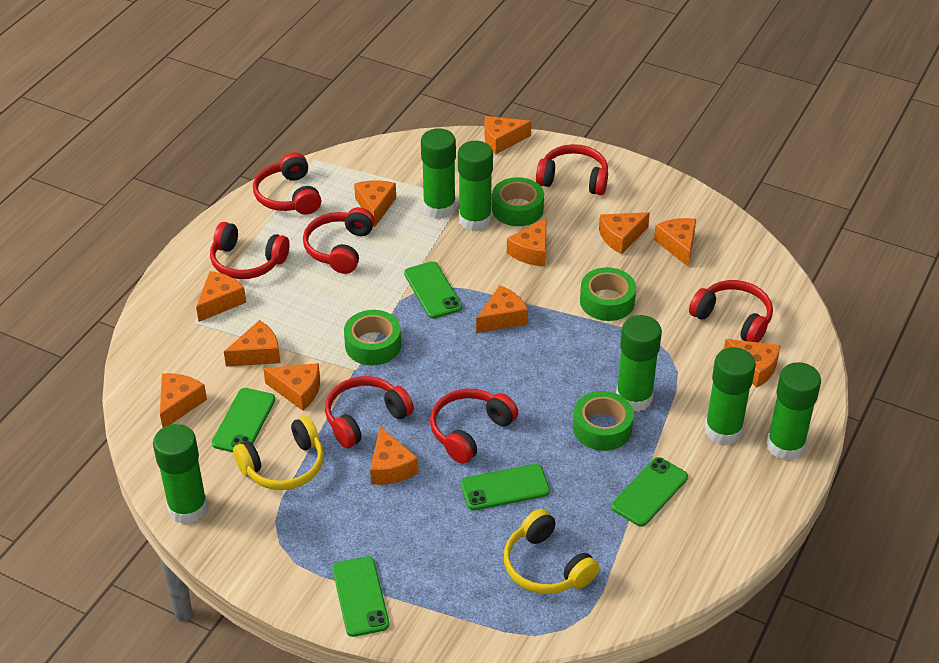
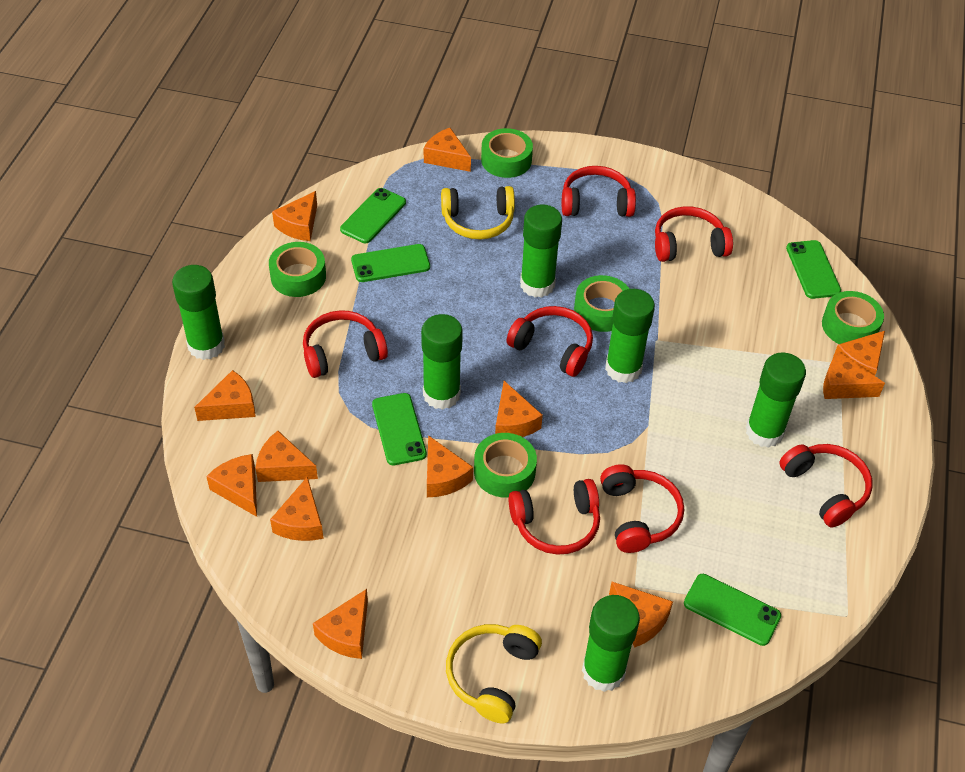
green tape: [344,310,401,365] [492,177,544,226] [573,391,634,451] [580,267,636,321] = 4 -> [269,242,326,297] [474,433,537,498] [481,128,533,178] [574,275,629,332] [822,291,884,344] = 5

